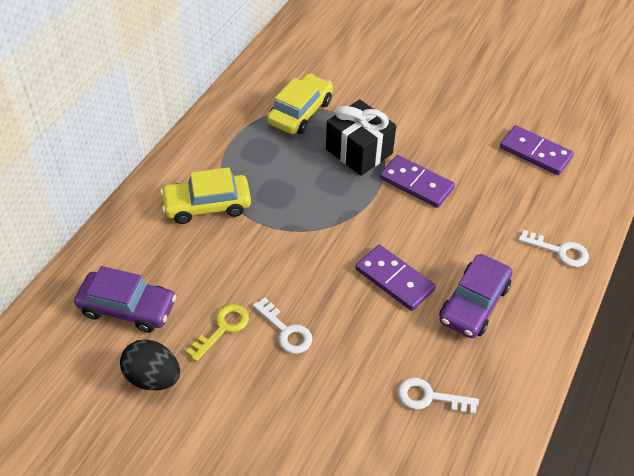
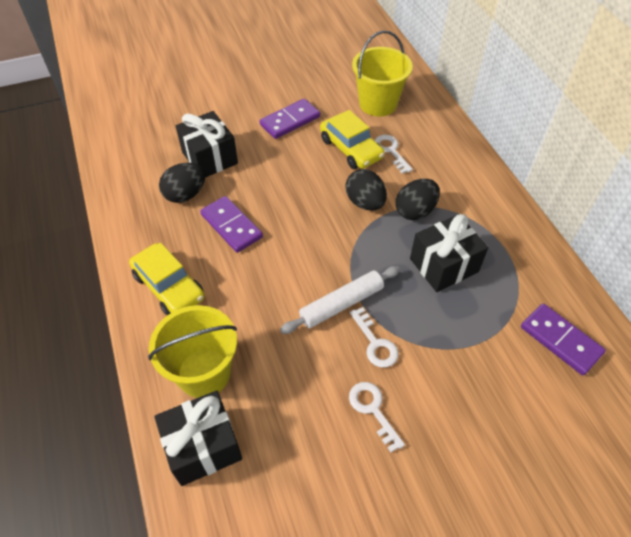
black egg: [120,339,180,390] = 1 -> [159,163,205,203] [346,169,387,210] [396,179,440,220] = 3
black gift: [326,99,396,176] = 1 -> [154,391,242,486] [176,111,238,178] [410,214,488,292] = 3
purple car: [74,266,176,333] [439,254,512,338] = 2 -> none = 0
white rolling pin: none = 0 -> [280,266,400,334] = 1
yellow bucket: none = 0 -> [148,305,237,398] [352,30,413,117] = 2
yellow key: [186,304,249,362] = 1 -> none = 0

